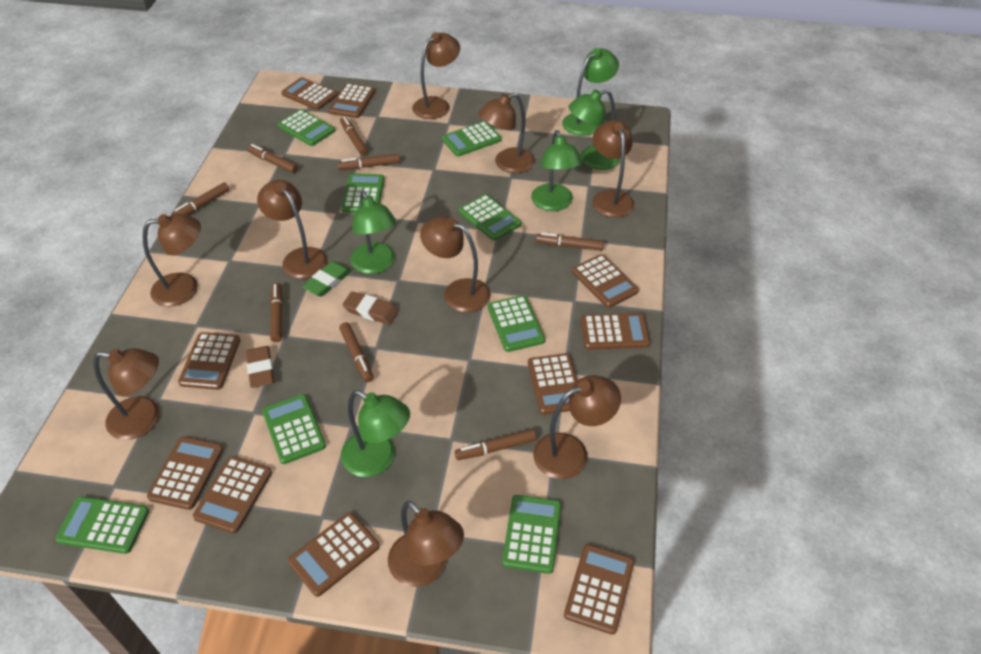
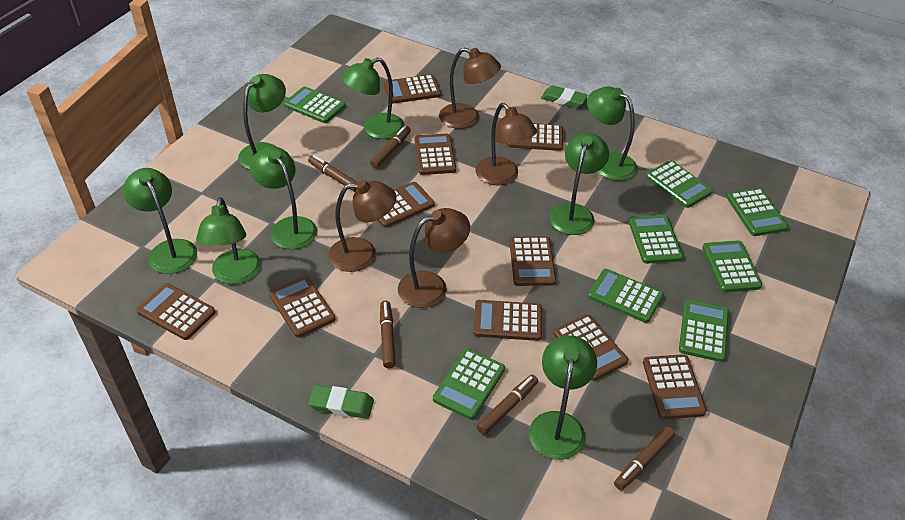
brown eraser: [246,346,274,388] [342,292,398,325] = 2 -> none = 0
brown lamp: [94,348,160,440] [143,214,201,307] [257,180,328,279] [388,500,464,587] [412,32,460,119] [420,216,491,313] [479,93,535,173] [533,375,621,479] [592,120,634,218] = 9 -> [328,180,396,272] [398,208,470,308] [439,48,501,129] [476,103,537,185] = 4
brown marker: [171,182,230,216] [247,144,298,173] [270,283,283,342] [338,154,400,170] [339,322,373,382] [340,116,368,155] [455,429,536,460] [536,233,604,251] = 8 -> [308,155,358,192] [370,126,411,168] [380,301,396,369] [476,375,538,435] [614,426,675,490] = 5
green eraser: [302,261,351,297] = 1 -> [309,385,374,419] [541,85,588,108] = 2
green lamp: [341,390,410,477] [350,191,396,274] [531,130,582,211] [562,48,619,136] [568,89,621,170] = 5 -> [123,168,197,274] [196,197,261,284] [238,74,286,170] [250,146,317,249] [341,57,405,139] [529,335,597,460] [549,133,609,235] [587,86,637,181] = 8

